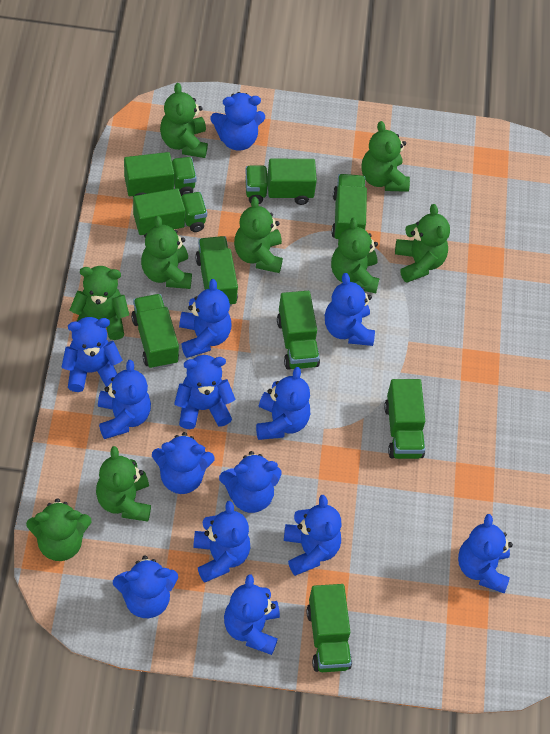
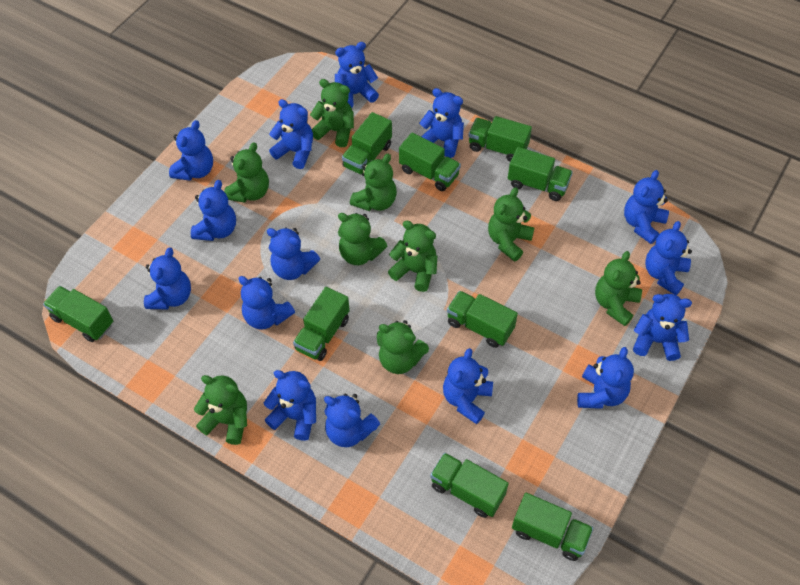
blue teddy bear: [62,317,122,392] [98,360,151,439] [113,555,178,618] [152,432,215,494] [174,355,235,429] [179,279,231,358] [193,501,250,583] [210,92,265,151] [219,451,282,513] [224,574,280,655] [256,367,310,440] [284,495,342,576] [325,273,375,346] [458,514,513,593] = 14 -> [144,247,191,310] [169,120,213,181] [191,180,236,241] [238,276,295,330] [264,370,316,441] [267,227,320,280] [269,99,313,169] [324,394,380,447] [335,42,379,108] [419,88,464,158] [443,348,493,424] [577,347,634,409] [624,170,669,244] [633,294,692,361] [645,221,692,295] = 15

